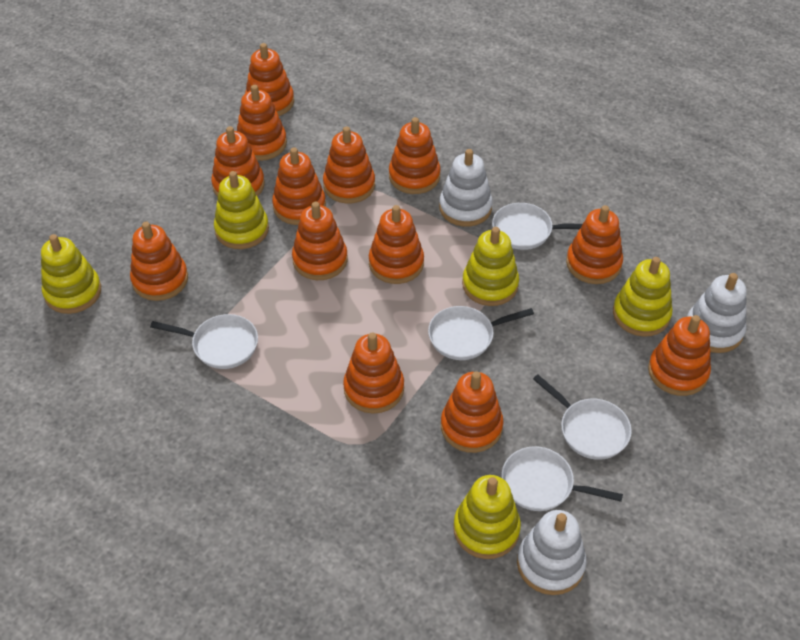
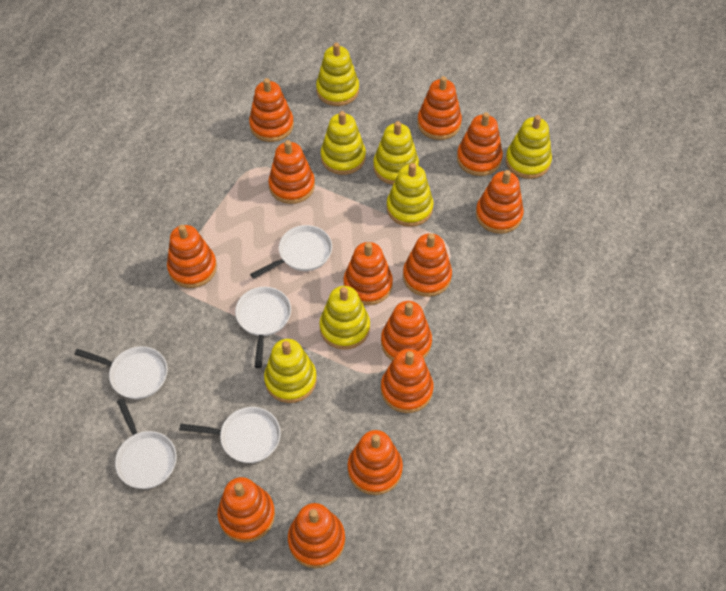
white stacking toy: [439,149,493,227] [517,510,587,595] [687,273,747,353] = 3 -> none = 0
yellow stacking toy: [41,234,101,314] [214,171,269,249] [453,475,521,559] [462,227,519,306] [613,257,673,337] = 5 -> [264,339,317,403] [316,43,359,106] [319,286,370,350] [321,111,366,175] [373,121,419,185] [386,163,434,227] [506,115,552,179] = 7

